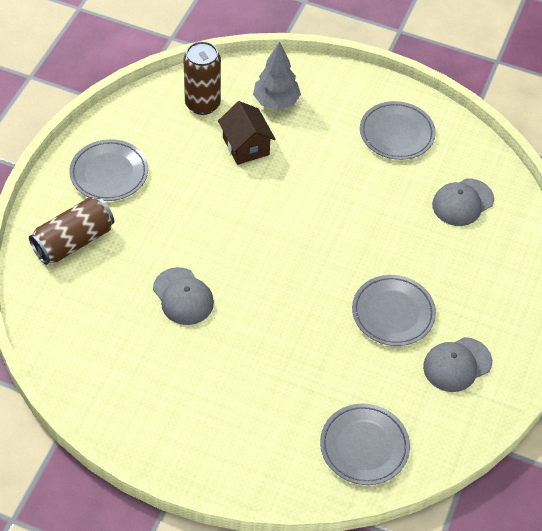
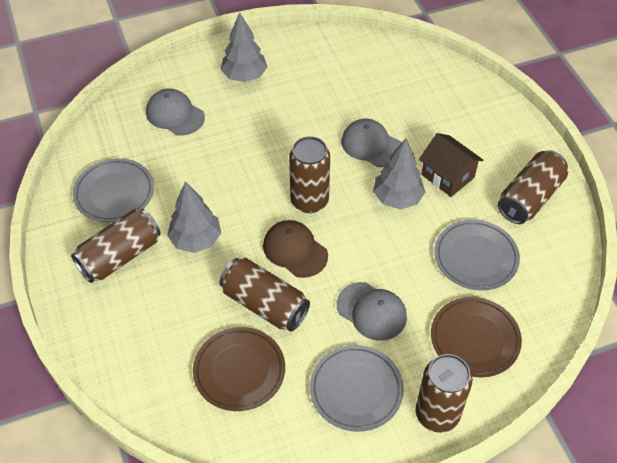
brown can: [29,197,114,265] [183,41,221,115] = 2 -> [71,209,161,283] [220,258,310,332] [289,136,330,213] [415,354,472,433] [498,150,568,224] = 5
brown cap: none = 0 -> [263,220,328,278] = 1
brown plate: none = 0 -> [193,327,285,411] [431,297,522,377] = 2
grey plate: [69,139,148,201] [320,404,410,485] [352,275,436,346] [360,101,435,160] = 4 -> [73,158,154,222] [310,345,404,432] [434,220,520,291] = 3
grey tree: [253,42,301,110] = 1 -> [167,181,221,253] [221,12,267,82] [373,138,425,210] = 3

